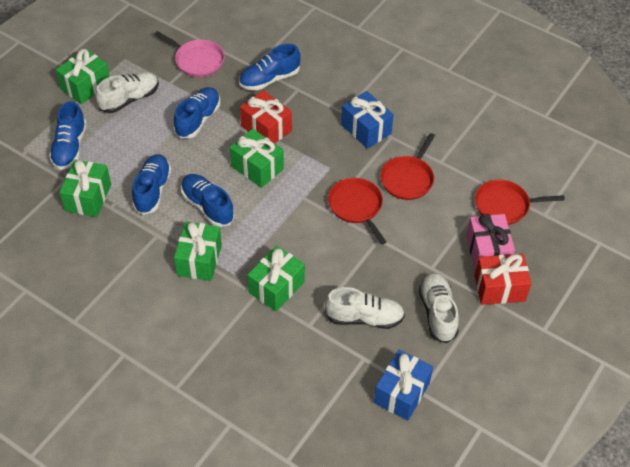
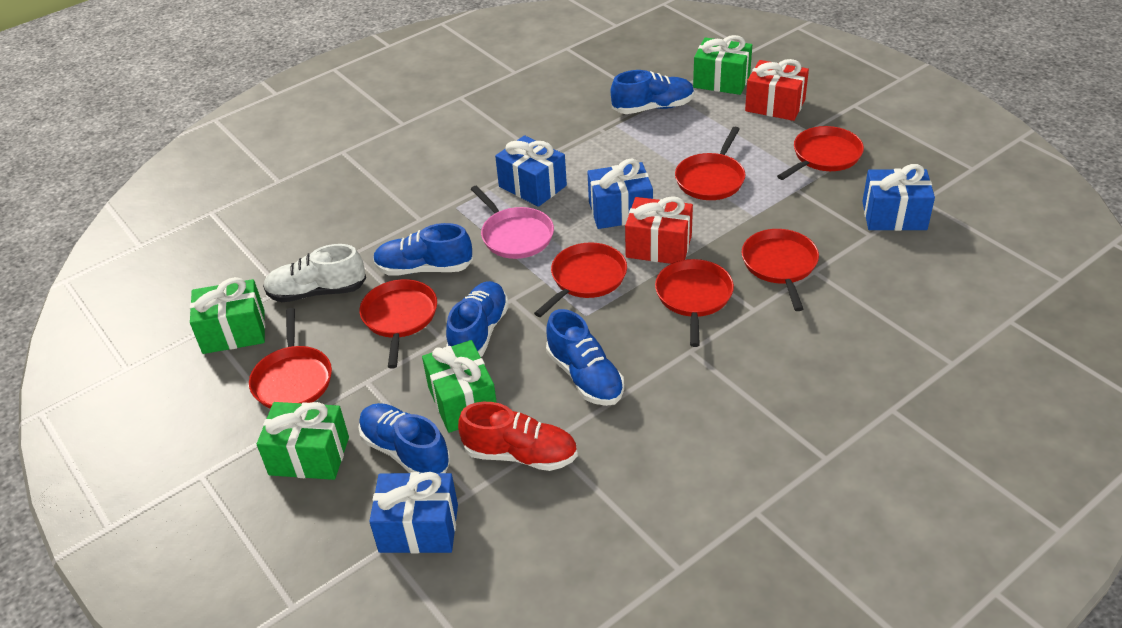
blue gift: [341,91,394,149] [374,350,433,421] = 2 -> [369,472,458,553] [495,135,567,207] [587,159,653,229] [862,164,935,231] = 4
green gift: [56,49,110,104] [59,160,111,217] [174,221,222,281] [230,129,284,188] [247,246,305,312] = 5 -> [190,277,265,354] [257,402,349,480] [422,340,497,433] [693,35,752,95] = 4
pink gift: [466,214,515,270] = 1 -> none = 0
red pan: [328,178,386,245] [380,133,435,200] [475,180,565,225] = 3 -> [249,308,332,409] [359,279,437,369] [534,243,627,317] [655,259,734,347] [675,127,745,200] [742,229,819,311] [777,126,864,180] = 7
red shoe: none = 0 -> [458,402,578,471] = 1
white shoe: [95,72,159,113] [325,287,405,329] [419,273,459,343] = 3 -> [263,244,366,302] = 1

